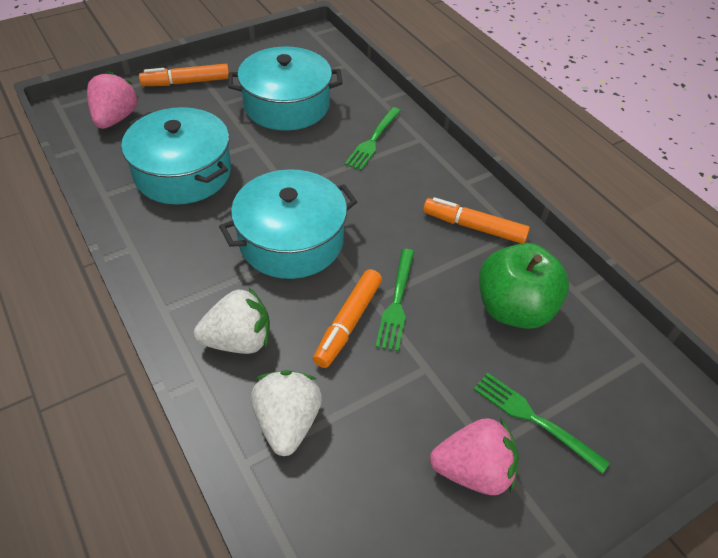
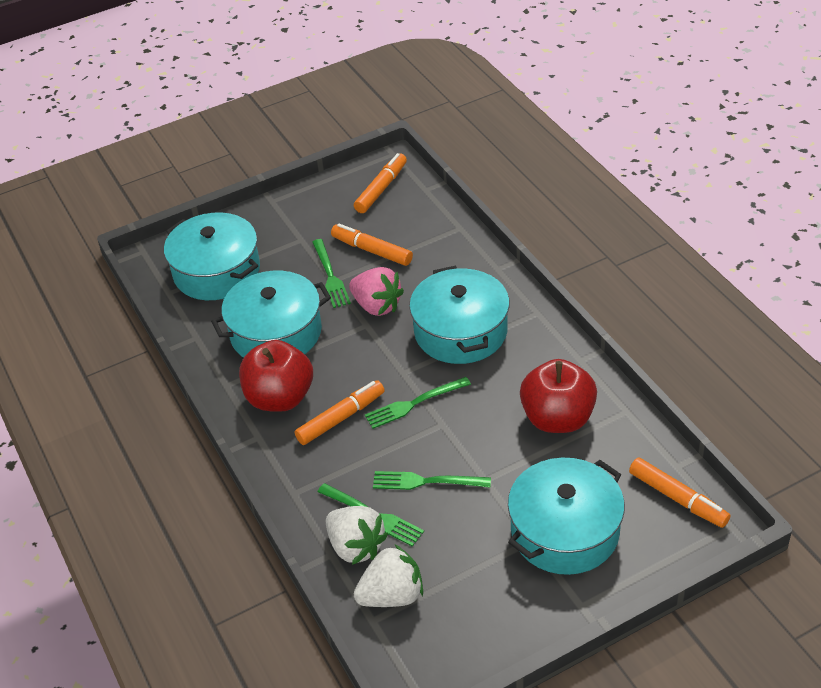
green apple: [479,243,569,329] = 1 -> none = 0
green fork: [345,107,401,170] [375,249,414,351] [474,372,610,474] = 3 -> [312,239,351,308] [318,483,424,547] [365,377,471,429] [373,471,491,490] = 4
orange marker: [139,64,229,86] [313,269,382,368] [423,197,530,243] = 3 -> [294,380,385,445] [331,224,413,266] [354,153,407,213] [629,457,731,528] = 4
pink strawberry: [87,71,139,129] [430,417,519,495] = 2 -> [349,267,404,316] = 1
red apple: none = 0 -> [239,340,313,412] [520,359,597,433] = 2
turquoise pot: [121,107,231,205] [219,169,357,279] [228,46,342,131] = 3 -> [164,212,260,300] [211,271,331,358] [409,266,510,364] [508,458,625,575] = 4

